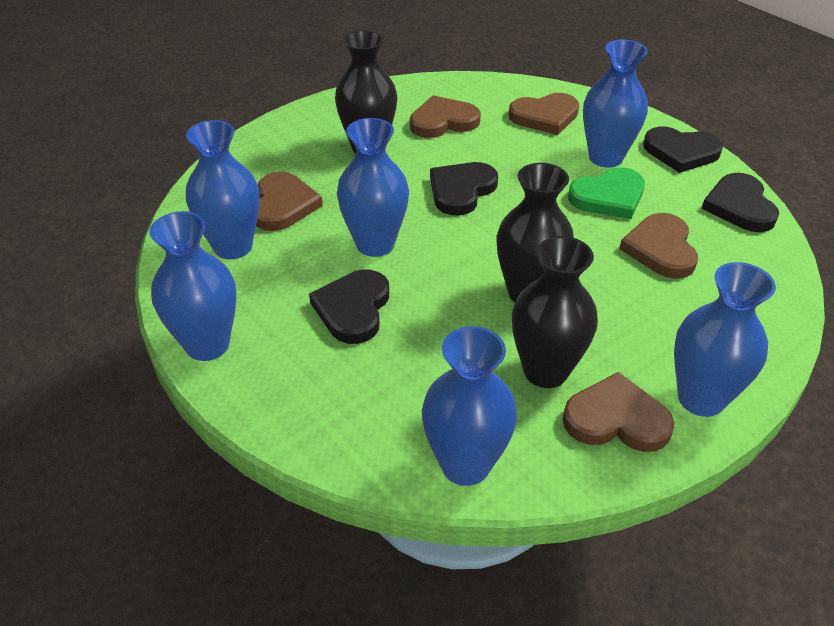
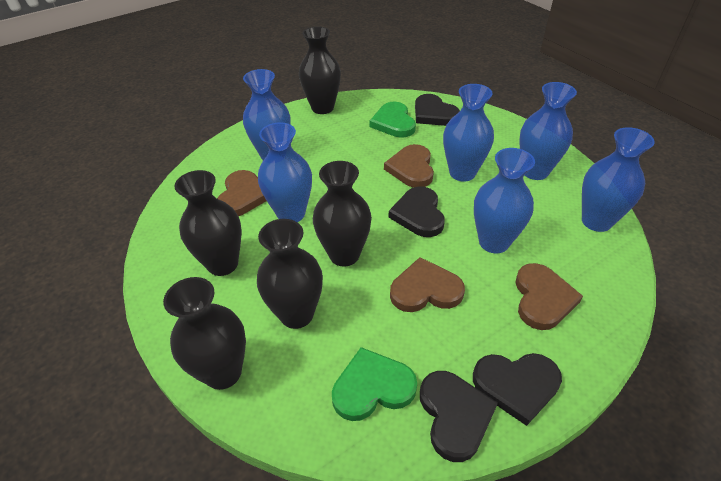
black vase: [335,30,398,153] [496,163,574,302] [512,236,598,388] = 3 -> [163,277,246,390] [174,170,241,276] [257,219,323,329] [299,26,341,114] [313,161,372,267] = 5
brown heart: [256,172,323,231] [410,95,481,138] [509,93,579,135] [563,372,674,452] [619,213,698,279] = 5 -> [217,170,267,216] [384,144,434,188] [390,257,465,312] [515,263,583,330] = 4
green heart: [568,167,645,219] = 1 -> [332,347,417,421] [370,102,416,138] = 2

